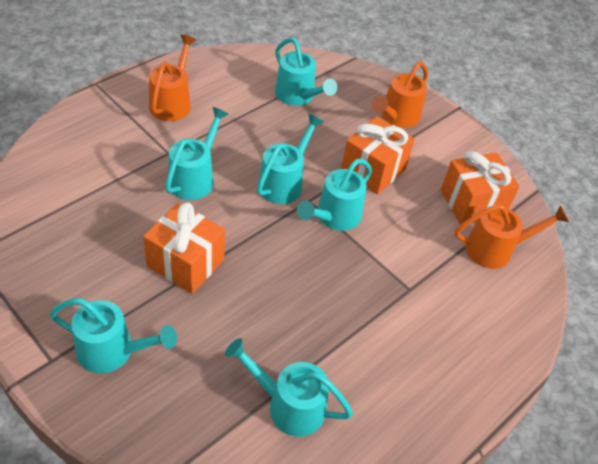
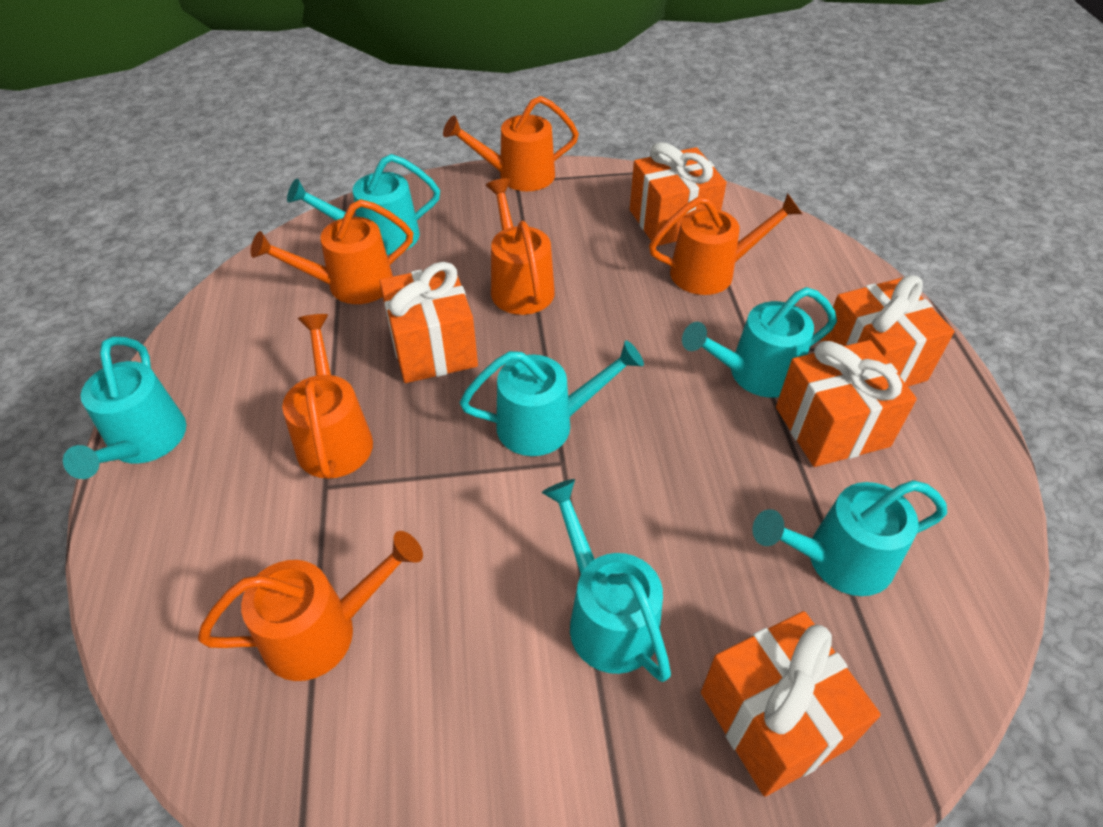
orange gift: [143,202,225,294] [341,116,415,195] [441,151,520,224] = 3 -> [379,262,478,383] [630,142,727,246] [701,611,881,797] [776,340,917,467] [820,275,955,387] = 5
orange watering can: [149,35,196,121] [372,61,428,128] [455,204,569,269] = 3 -> [198,531,423,681] [251,199,413,304] [282,314,373,479] [443,96,579,191] [486,178,555,315] [649,193,802,295] = 6

